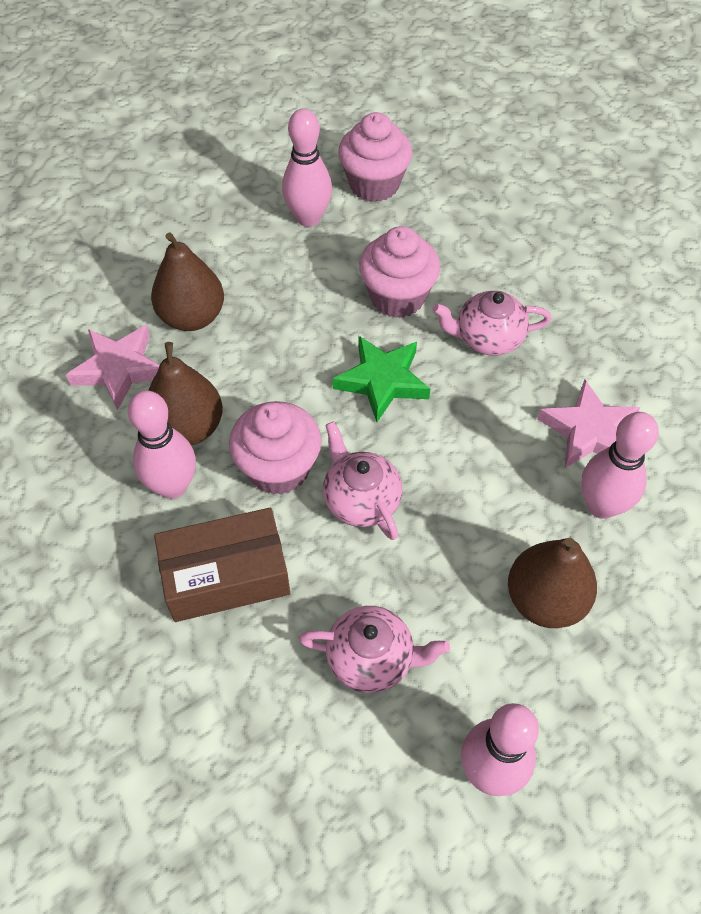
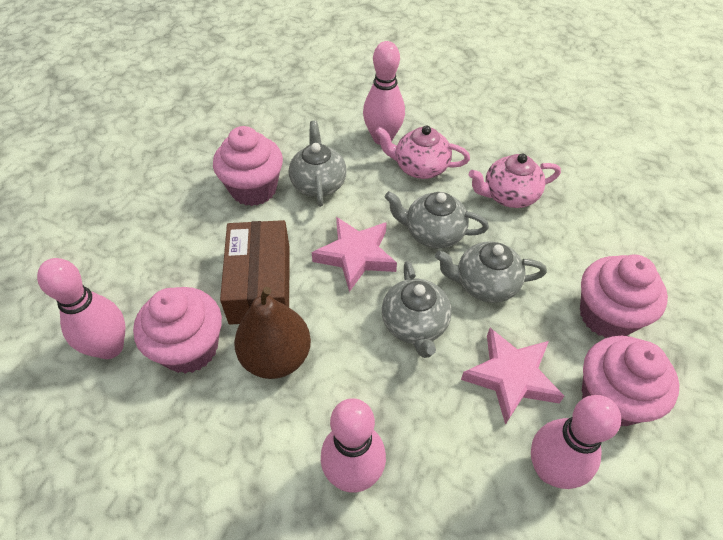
brown pear: [148,342,223,446] [151,233,224,331] [508,538,597,628] = 3 -> [234,287,311,379] = 1
green star: [333,336,430,422] = 1 -> none = 0
grey teapot: none = 0 -> [289,121,347,207] [382,261,452,358] [385,191,489,249] [435,241,547,303] = 4
pink cupcake: [229,401,321,495] [338,112,412,202] [359,226,440,318] = 3 -> [133,287,222,374] [213,126,283,206] [580,254,668,338] [582,336,679,427] = 4
pink teapot: [298,606,450,693] [323,421,402,540] [433,291,551,356] = 3 -> [375,125,470,179] [469,154,561,208] = 2

